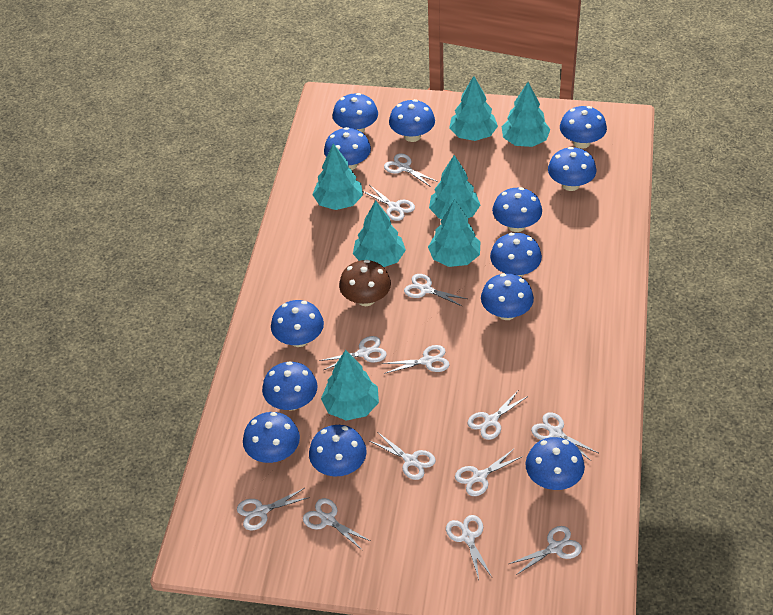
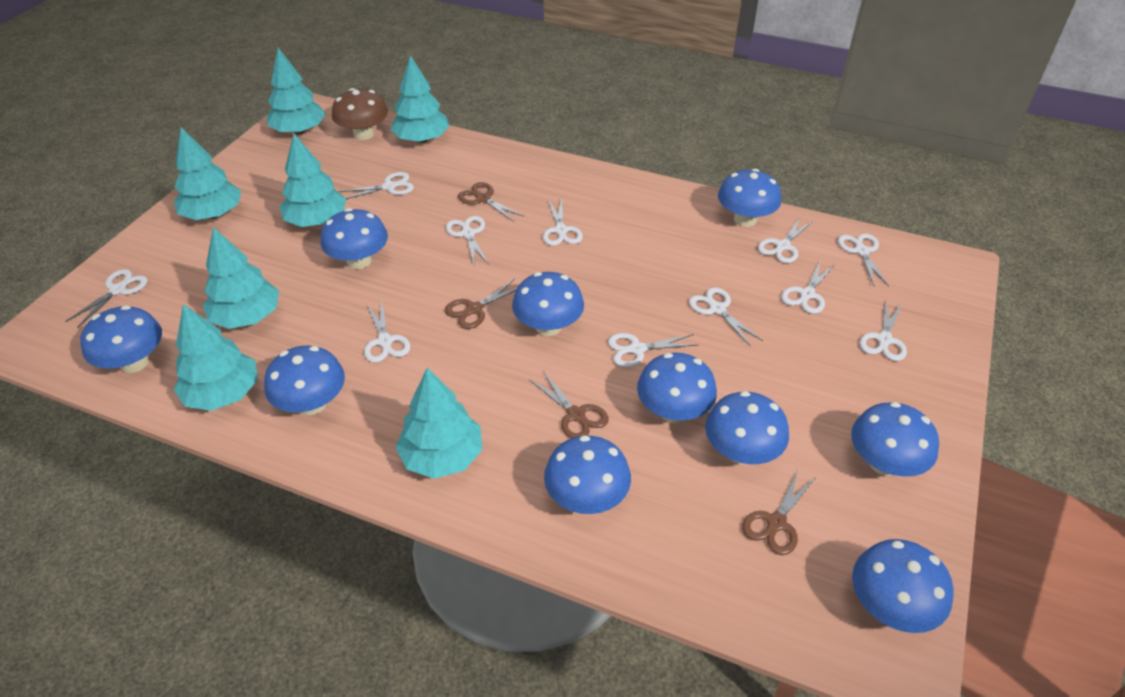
blue mushroom: [243,412,300,463] [262,361,318,411] [271,300,324,347] [309,425,367,477] [324,127,371,170] [333,93,378,133] [389,99,435,142] [481,273,534,320] [490,233,542,277] [492,187,542,232] [526,437,585,490] [548,147,597,191] [560,106,607,149] = 13 -> [80,305,162,373] [264,345,345,415] [320,208,388,269] [512,272,584,336] [544,435,631,514] [637,353,717,423] [705,391,789,464] [718,169,781,227] [851,402,939,477] [852,539,954,633] = 10
brown scissors: none = 0 -> [445,279,517,329] [458,182,524,222] [530,371,609,439] [742,470,816,555] = 4
white scissors: [237,488,310,531] [303,498,370,550] [319,336,387,370] [362,185,415,221] [370,433,436,480] [382,345,450,374] [384,153,438,187] [404,274,467,307] [446,515,492,580] [455,448,523,496] [468,391,528,440] [509,526,582,575] [531,412,598,461] = 13 -> [65,269,148,328] [338,172,414,199] [364,302,410,363] [446,216,489,264] [543,198,583,246] [608,333,698,367] [689,287,763,346] [758,217,814,263] [781,261,835,314] [838,234,889,287] [859,299,907,361] = 11

